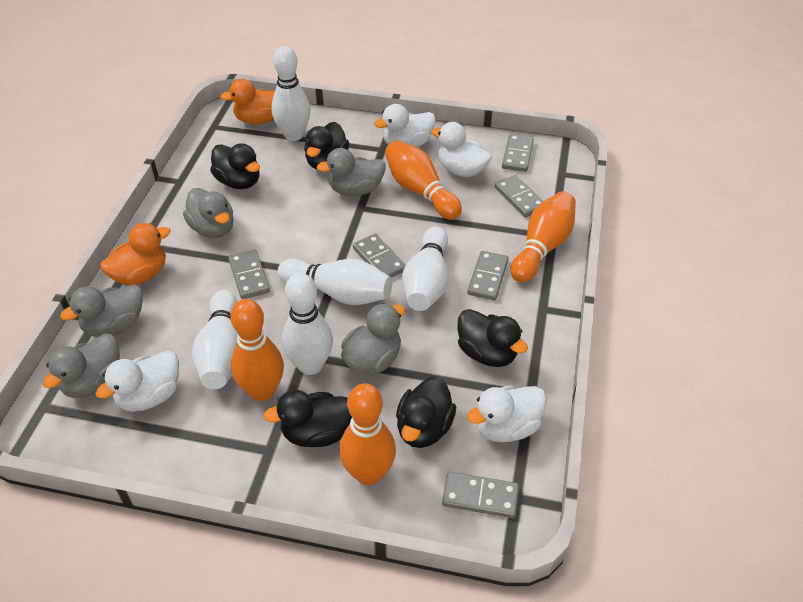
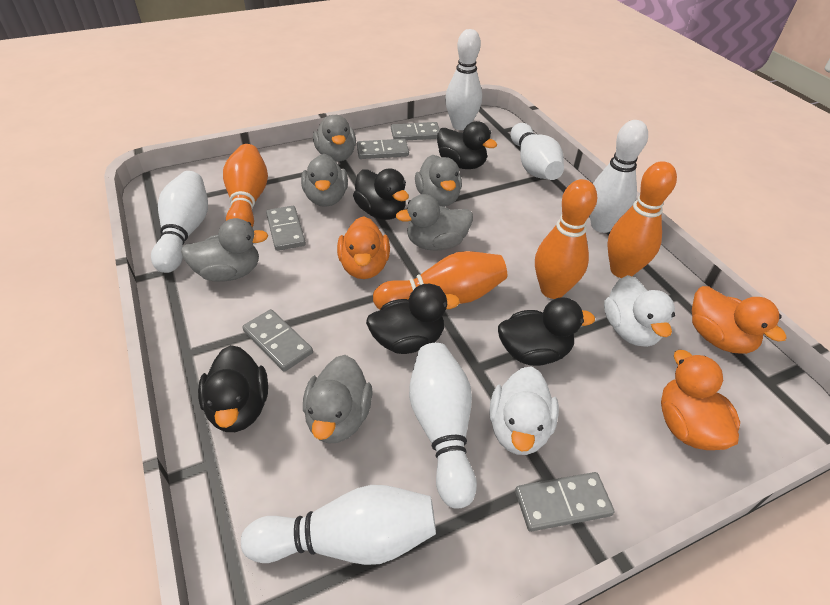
grey domino: [228,250,270,299] [353,234,406,278] [442,472,519,518] [467,251,509,300] [495,175,543,217] [502,134,534,172] = 6 -> [242,309,313,372] [266,206,306,251] [357,139,409,159] [391,122,440,140] [515,472,615,532] = 5
grey duck: [43,334,120,398] [60,284,143,337] [183,188,234,238] [317,148,386,196] [341,303,405,374] = 5 -> [181,218,268,282] [301,154,348,207] [303,355,373,444] [313,115,356,162] [396,194,473,251] [415,155,462,207] = 6
orange duck: [100,223,171,285] [220,79,275,124] = 2 -> [337,216,390,279] [661,350,740,450] [692,286,787,354] = 3
white bowling pin: [192,290,238,389] [271,46,311,141] [278,259,392,305] [282,273,333,375] [402,226,448,311] = 5 -> [151,171,208,273] [241,485,436,565] [409,343,477,509] [445,29,482,130] [511,123,564,180] [590,120,648,233] = 6
white duck: [96,351,179,412] [374,104,436,147] [431,122,492,177] [467,386,547,442] = 4 -> [489,366,559,455] [604,275,675,347] = 2

